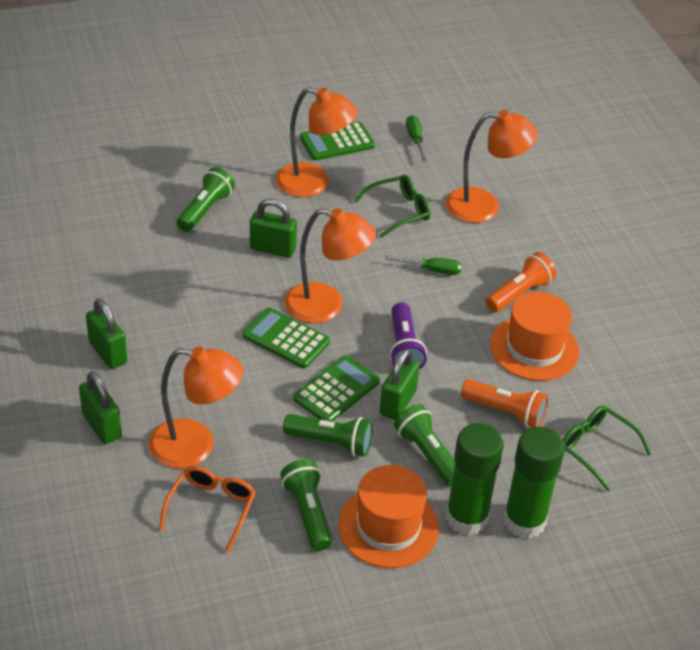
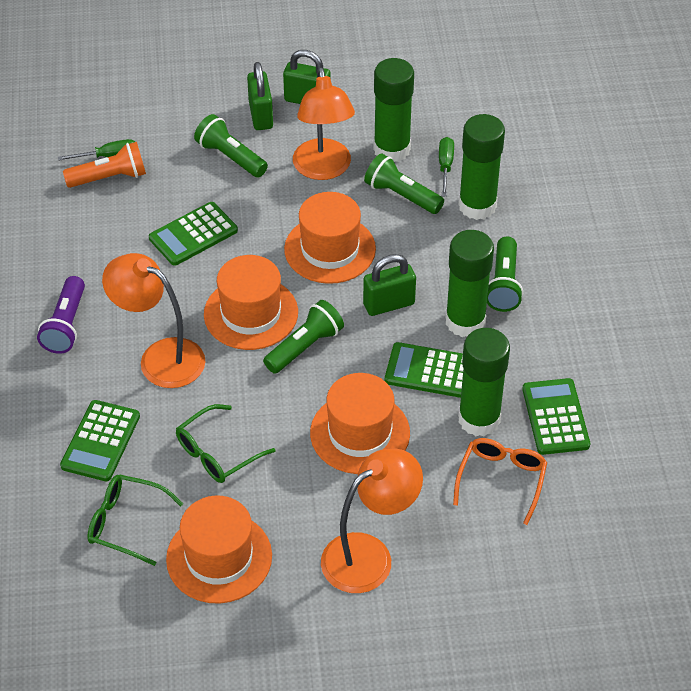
green calculator: [242,308,330,368] [293,355,380,421] [300,122,375,161] = 3 -> [60,400,140,481] [149,202,238,266] [385,342,463,398] [522,378,590,455] = 4
green glue stick: [446,423,504,535] [504,427,565,539] = 2 -> [373,58,414,162] [445,230,494,337] [458,114,505,220] [458,328,510,436] = 4
green padlock: [79,371,122,444] [86,299,127,369] [250,198,297,258] [380,348,420,420] = 4 -> [247,62,273,130] [283,50,331,104] [363,254,416,316] = 3
orange flashlight: [461,379,548,427] [485,252,556,312] = 2 -> [63,142,146,188] = 1
orange hat: [338,465,439,568] [490,292,579,381] = 2 -> [166,495,272,604] [204,255,298,350] [284,192,376,284] [310,373,410,474] = 4
orange lamp: [149,346,244,468] [276,87,358,197] [284,208,376,323] [445,110,538,223] = 4 -> [102,253,206,388] [293,67,355,180] [321,449,423,593] = 3

